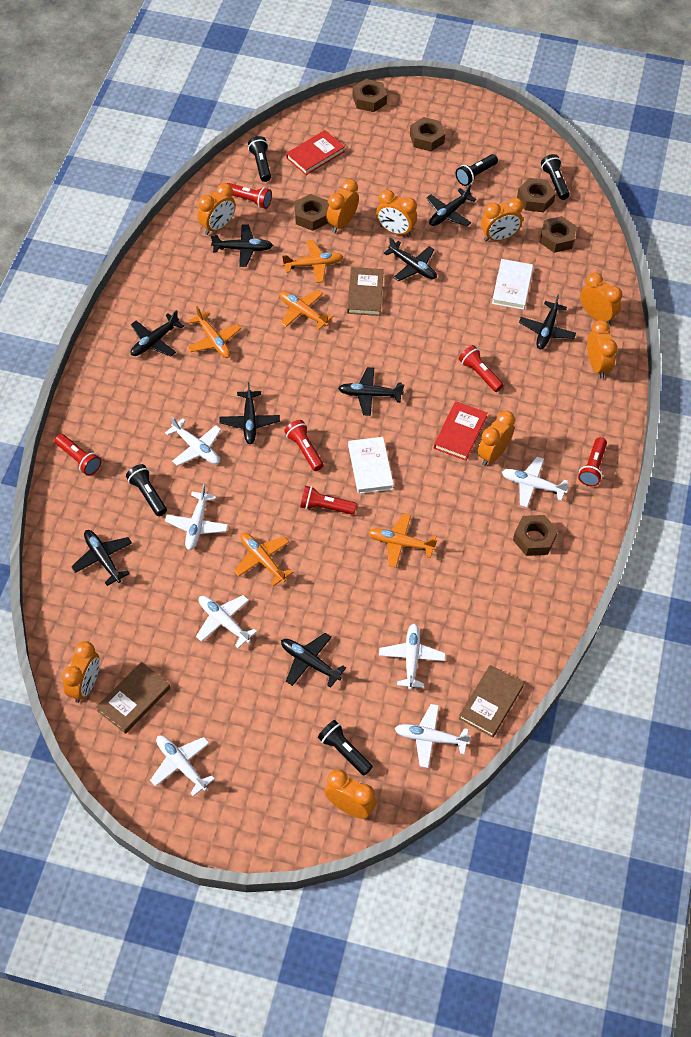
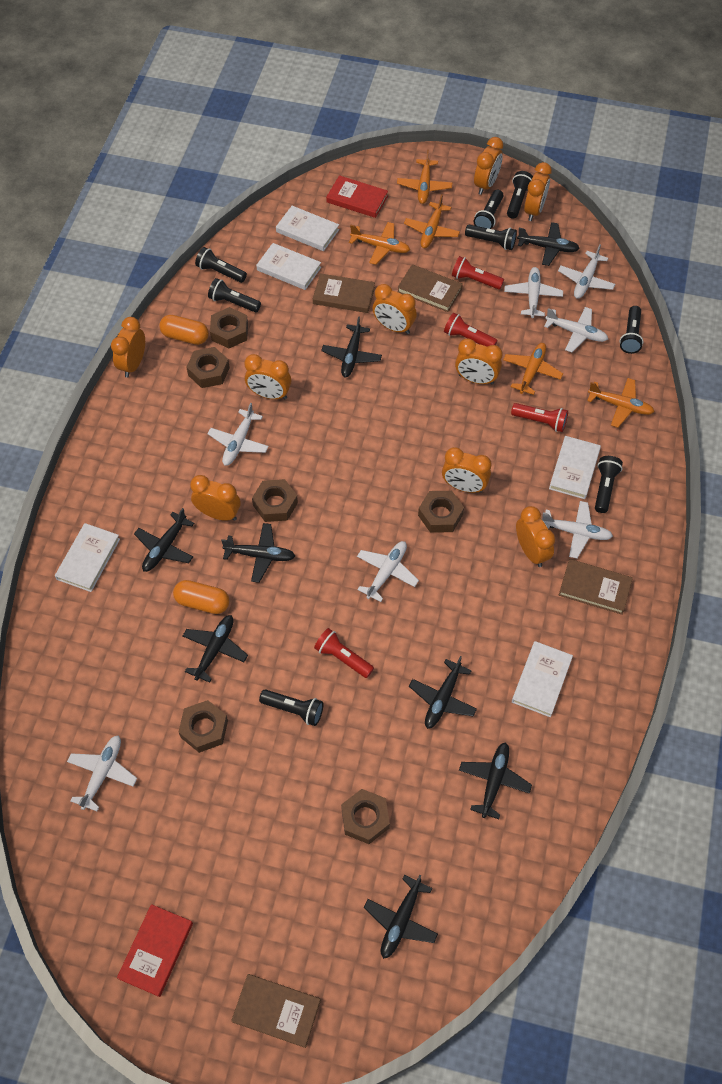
black flashlight: [126,464,167,516] [248,136,271,182] [318,720,373,775] [456,154,498,186] [541,154,570,200] = 5 -> [195,247,247,283] [208,278,261,312] [259,689,324,726] [465,225,517,250] [474,190,503,229] [507,171,533,219] [595,456,623,513] [620,306,643,354] = 8
black plane: [71,530,132,586] [131,310,184,357] [211,224,273,267] [219,382,280,444] [281,633,346,688] [338,367,404,416] [384,237,437,281] [426,184,476,227] [519,294,576,349] = 9 -> [134,508,195,572] [183,615,248,683] [221,523,295,583] [321,316,382,377] [364,875,438,959] [409,656,477,729] [459,742,532,819] [517,222,580,266] = 8
brown book: [96,662,170,734] [347,267,384,316] [459,665,524,737] = 3 -> [231,974,321,1048] [313,273,375,313] [397,264,463,312] [559,559,633,615] = 4
orange capsule: none = 0 -> [159,315,209,345] [173,580,230,614] = 2
red flashlight: [55,434,101,476] [227,183,272,209] [284,420,324,471] [300,486,357,515] [459,345,504,392] [578,437,607,486] = 6 -> [314,628,374,678] [444,313,497,347] [452,256,504,290] [511,403,568,432] = 4
white book: [348,437,394,494] [492,259,533,310] = 2 -> [55,523,120,592] [256,243,321,290] [276,206,339,251] [512,641,573,717] [549,436,601,499] = 5

